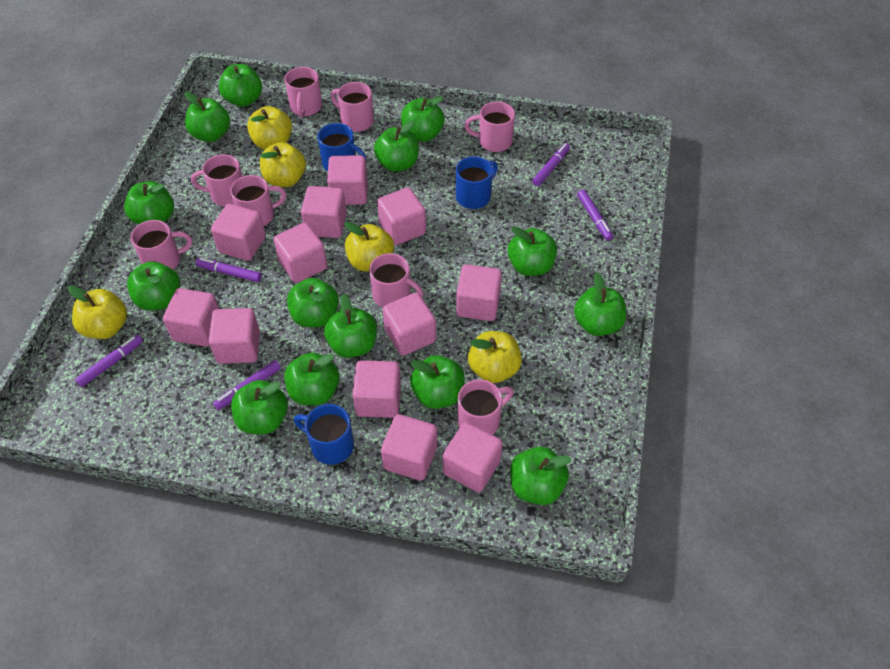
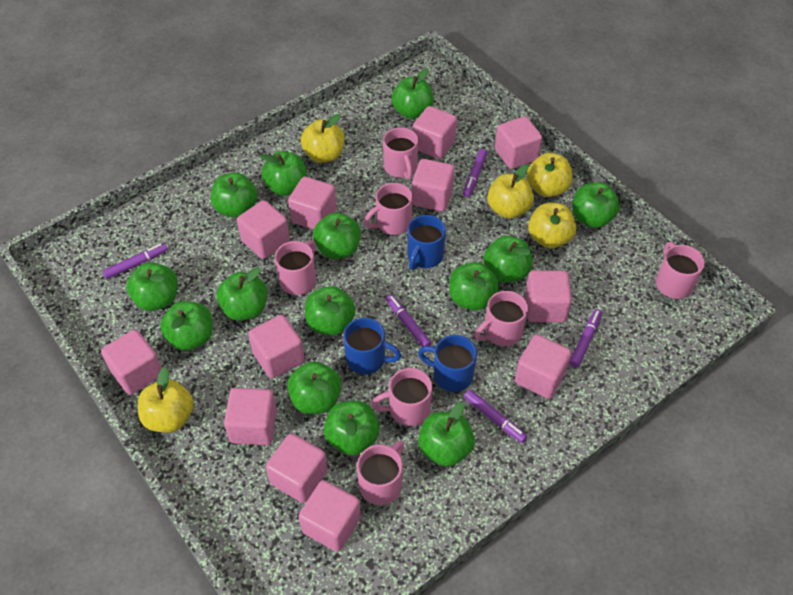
pink mug: [131,220,192,269] [191,154,243,207] [230,175,286,226] [284,67,322,117] [331,82,374,132] [369,253,423,308] [458,379,514,435] [464,101,515,152] = 8 -> [275,240,316,295] [357,441,404,505] [364,183,413,235] [371,368,432,426] [383,127,418,180] [475,291,528,346] [656,242,705,299] = 7

